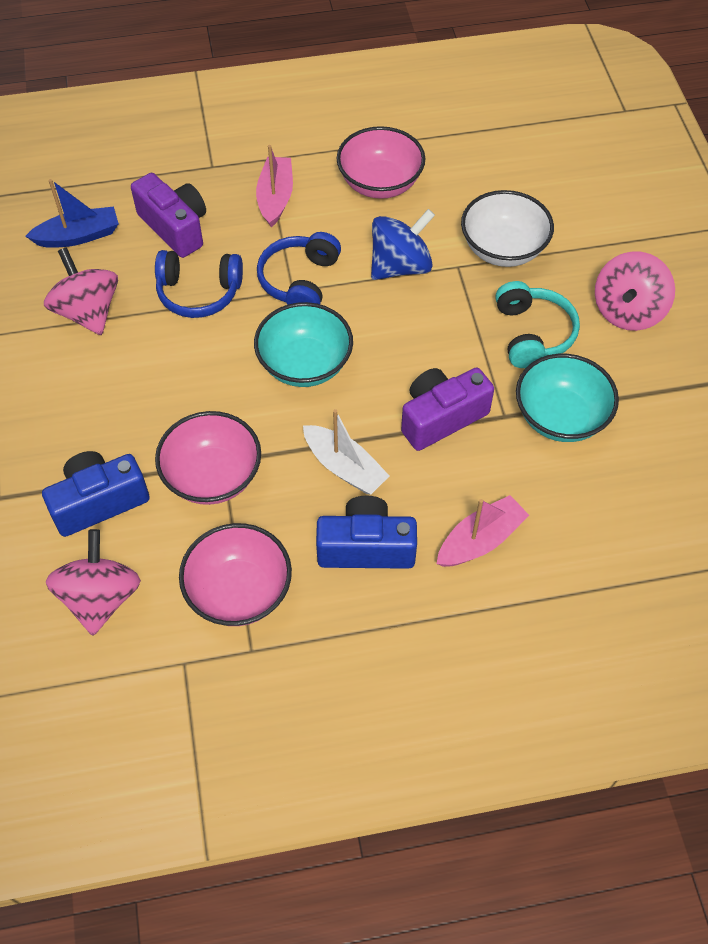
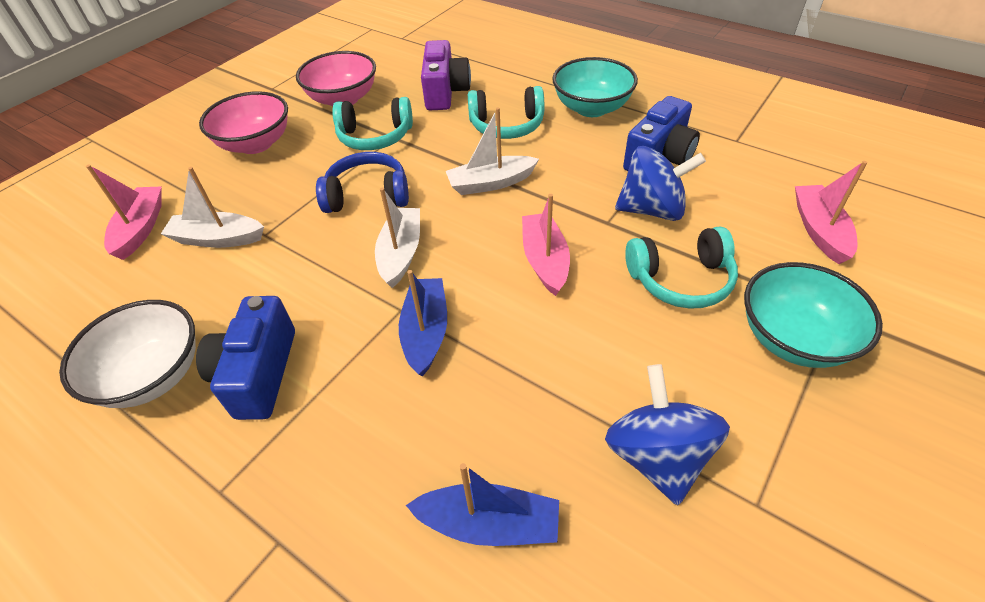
blue boat: [25,179,119,248] = 1 -> [399,270,447,377] [406,463,559,546] = 2
blue headphones: [155,250,243,318] [257,232,341,305] = 2 -> [316,152,409,213] = 1
blue spinning top: [371,209,435,280] = 1 -> [605,364,730,505] [615,146,706,221] = 2
pink boat: [256,145,293,227] [437,495,529,567] = 2 -> [86,165,162,260] [522,194,570,296] [795,161,868,264] = 3
pink bowl: [155,411,261,505] [179,523,292,626] [337,126,425,199] = 3 -> [199,91,288,154] [296,51,376,107] = 2
pink spinning top: [44,247,118,335] [46,529,141,635] [595,251,675,331] = 3 -> none = 0
purple camera: [131,173,206,258] [401,367,494,451] = 2 -> [421,40,471,110] = 1
turquoise headphones: [495,281,580,368] = 1 -> [332,97,413,150] [468,86,544,139] [625,226,738,309] = 3
white boat: [303,409,390,494] = 1 -> [161,167,264,248] [375,188,420,288] [446,107,539,195] = 3

